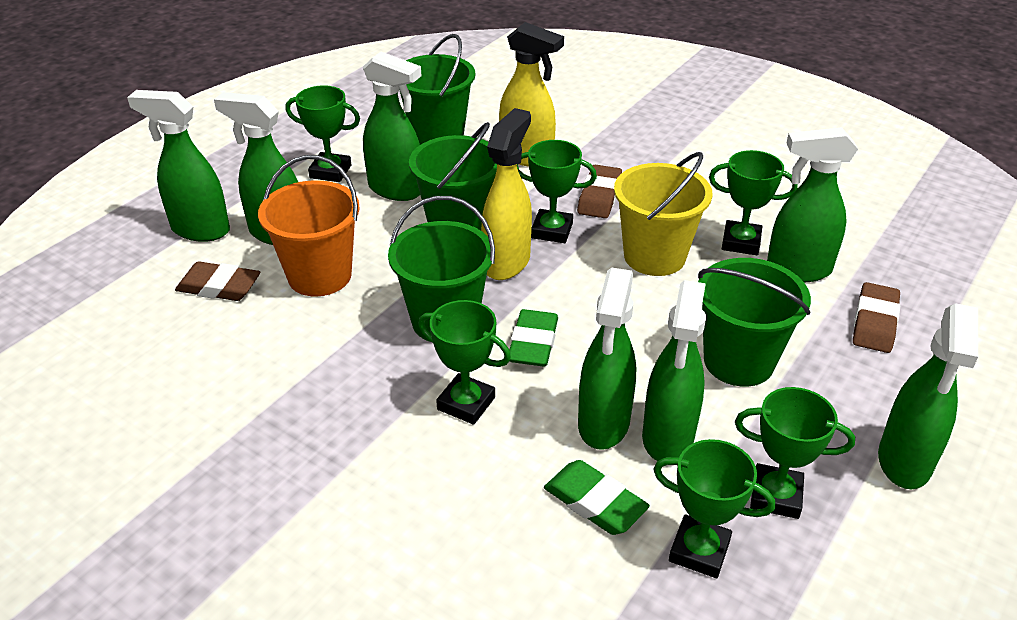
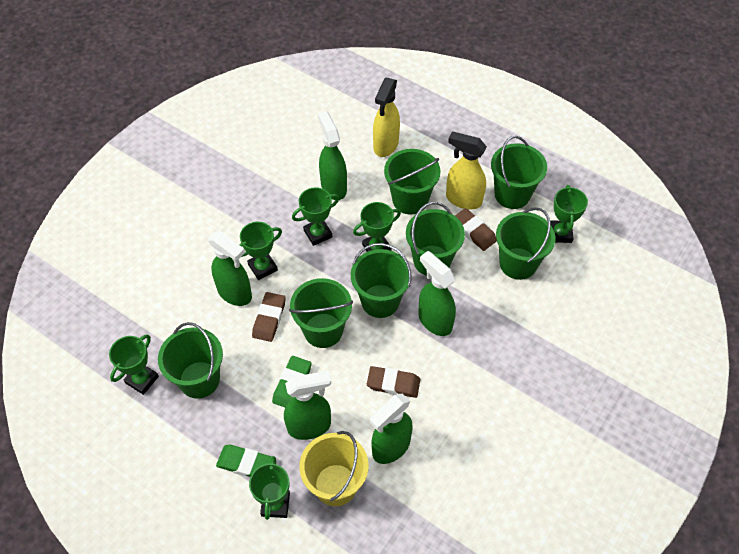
green bucket: [388,196,495,342] [400,34,475,145] [409,122,497,230] [698,258,811,387] = 4 -> [158,322,223,398] [289,278,353,348] [351,243,412,318] [384,149,441,215] [406,202,465,276] [491,136,547,209] [496,207,555,280] = 7
green spray bottle: [127,90,230,242] [214,92,298,245] [363,52,421,201] [578,267,636,450] [642,280,706,461] [767,127,858,282] [878,303,978,489] = 7 -> [208,231,252,306] [284,371,331,440] [318,111,347,200] [370,393,412,464] [418,251,456,336] = 5
orange bucket: [258,155,360,297] = 1 -> none = 0

